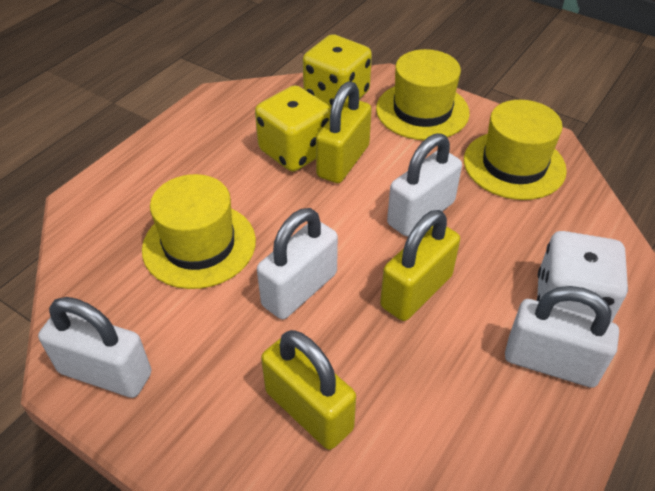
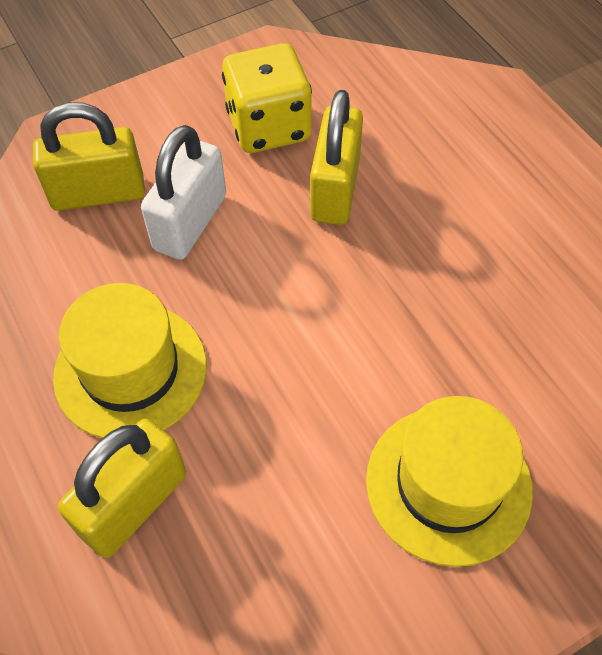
white dice: [537,231,628,322] = 1 -> none = 0
white padlock: [38,297,152,398] [257,208,338,319] [387,133,462,236] [505,286,619,388] = 4 -> [141,125,226,260] = 1
yellow dice: [255,85,331,172] [303,34,372,108] = 2 -> [222,43,312,153] = 1
yellow hat: [142,174,256,289] [376,49,470,140] [464,100,567,200] = 3 -> [53,283,207,438] [366,396,533,567] = 2

